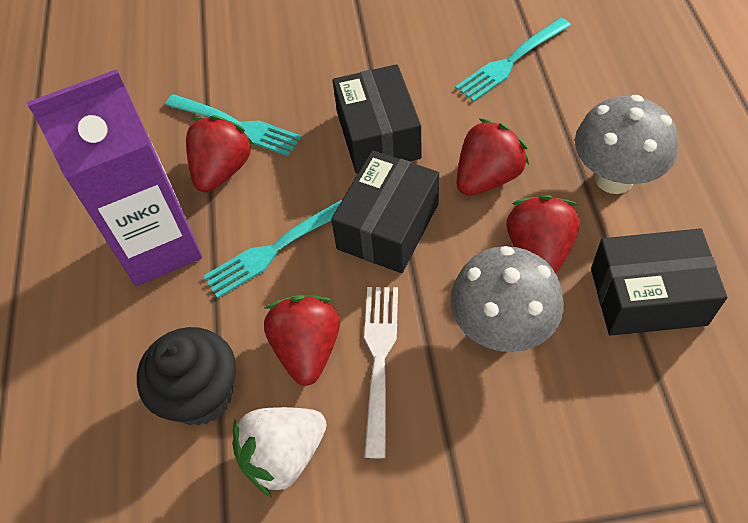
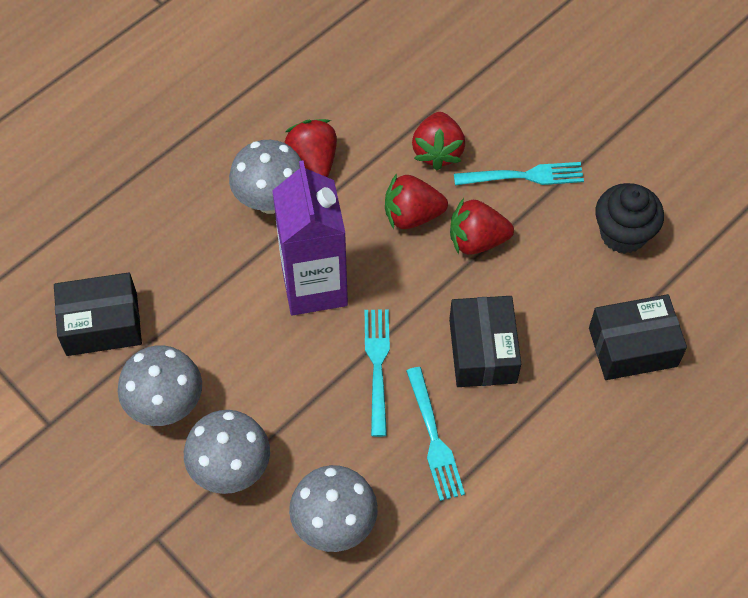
grey mushroom: [450,246,564,352] [575,95,678,194] = 2 -> [118,345,202,426] [184,410,270,494] [229,140,302,214] [289,465,378,552] = 4
white fork: [364,287,398,458] = 1 -> none = 0
white strawberry: [232,407,327,497] = 1 -> none = 0

